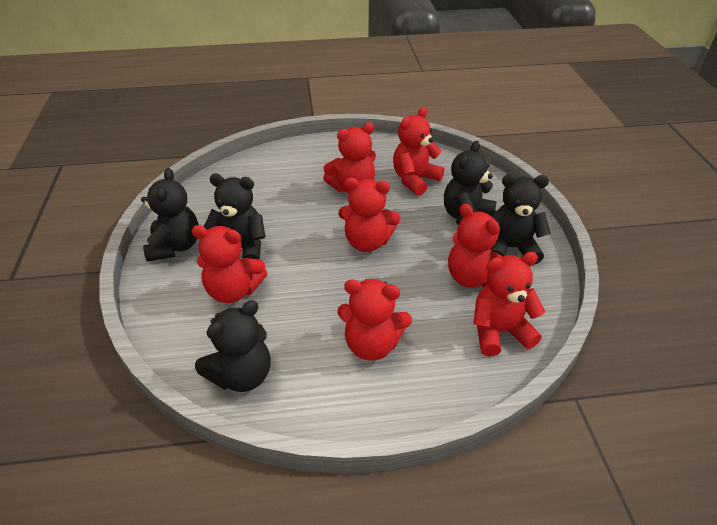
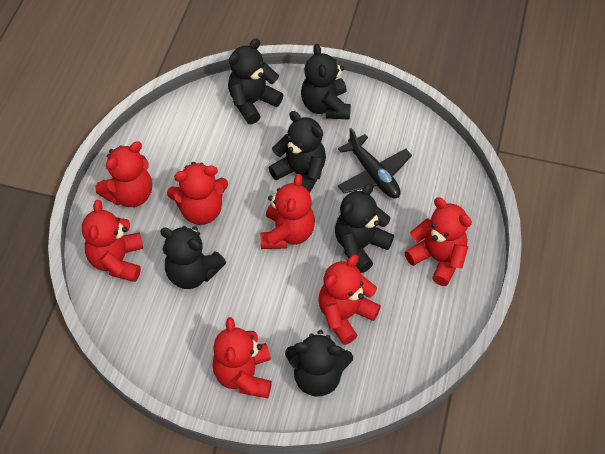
black plane: none = 0 -> [338,128,412,198] = 1
black teddy bear: [141,168,199,262] [195,300,271,392] [204,174,266,259] [444,141,497,225] [490,174,551,265] = 5 -> [160,226,226,289] [228,38,283,124] [269,111,326,193] [285,330,353,396] [301,44,351,120] [335,184,394,273] = 6

